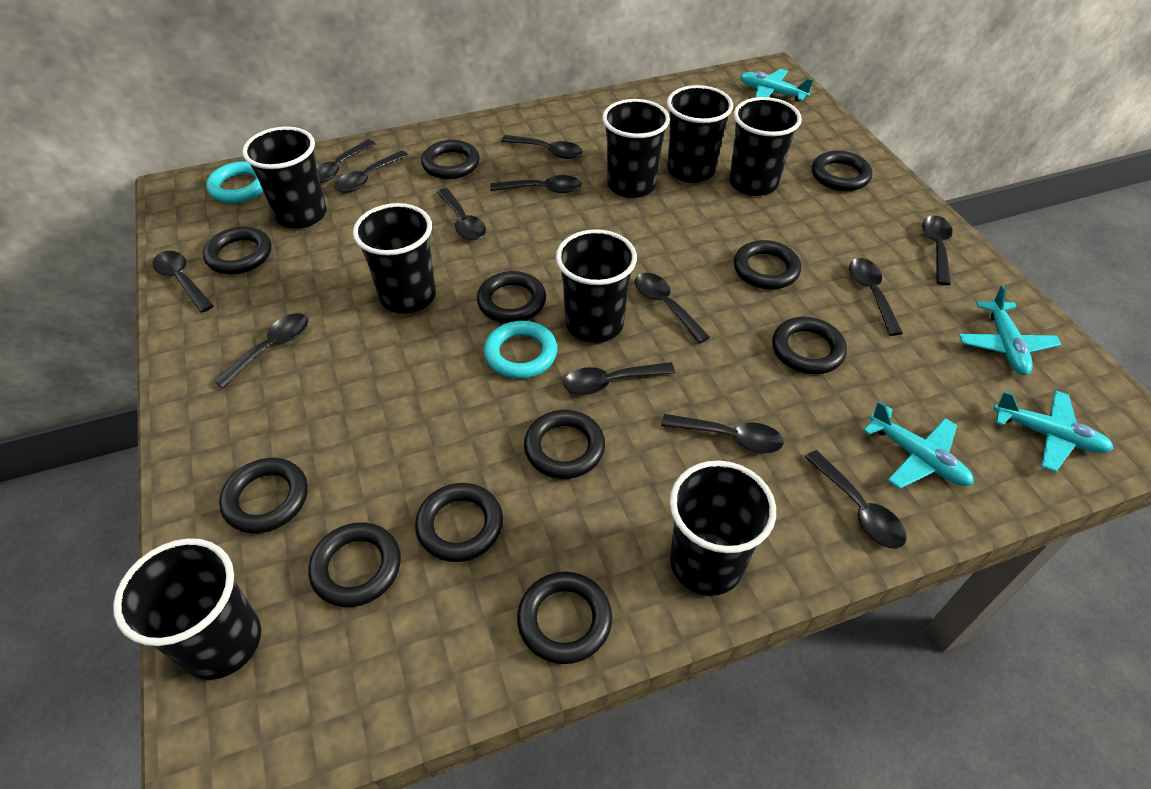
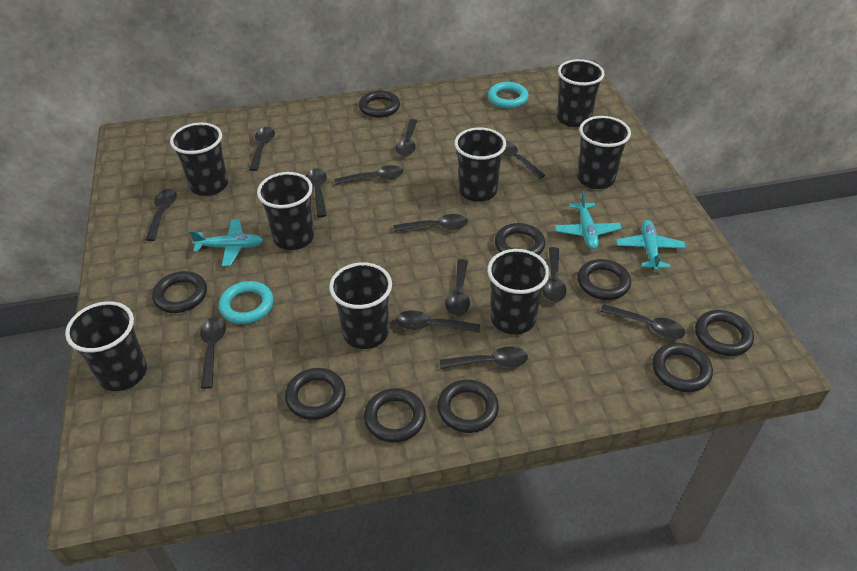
black ring: [203,227,271,274] [219,458,308,533] [309,522,401,607] [415,483,503,562] [421,140,480,179] [477,271,546,323] [517,572,612,664] [524,410,605,479] [734,240,801,289] [772,317,847,374] [812,151,872,191] = 11 -> [152,271,207,313] [285,368,346,420] [359,91,400,118] [364,388,426,443] [437,380,499,433] [495,223,545,255] [577,259,631,300] [652,343,713,392] [695,310,754,356] = 9
turquoise plane: [740,69,813,101] [863,401,974,489] [959,285,1061,375] [993,390,1114,472] = 4 -> [189,219,264,267] [554,191,622,250] [616,220,686,271] = 3

